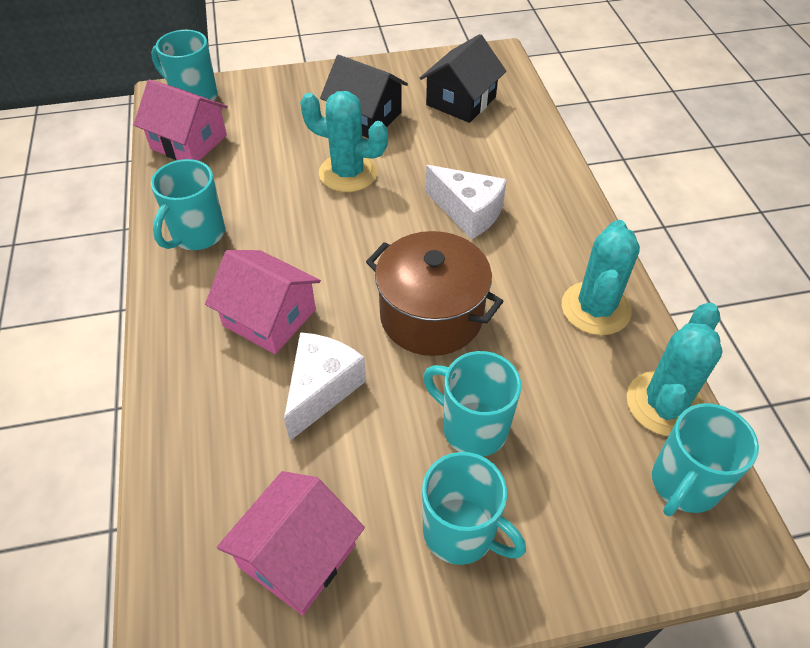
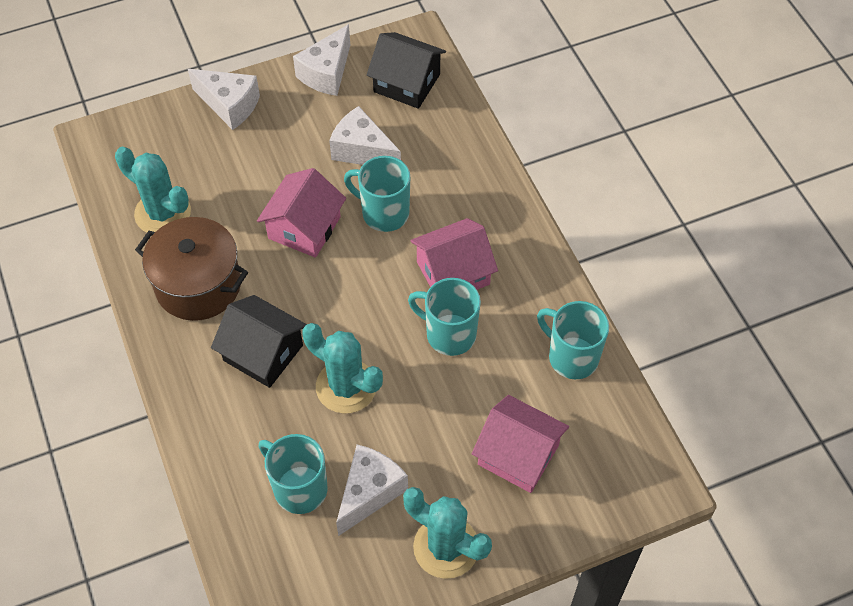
turquoise mug: [151,30,218,101] [151,159,225,250] [422,452,526,565] [423,351,522,457] [652,403,759,516] = 5 -> [258,434,328,514] [344,156,410,232] [408,278,481,356] [537,301,609,379] = 4
white cheese: [284,332,366,441] [426,165,507,239] = 2 -> [188,69,260,130] [293,24,350,96] [329,106,401,165] [336,445,408,536] = 4

